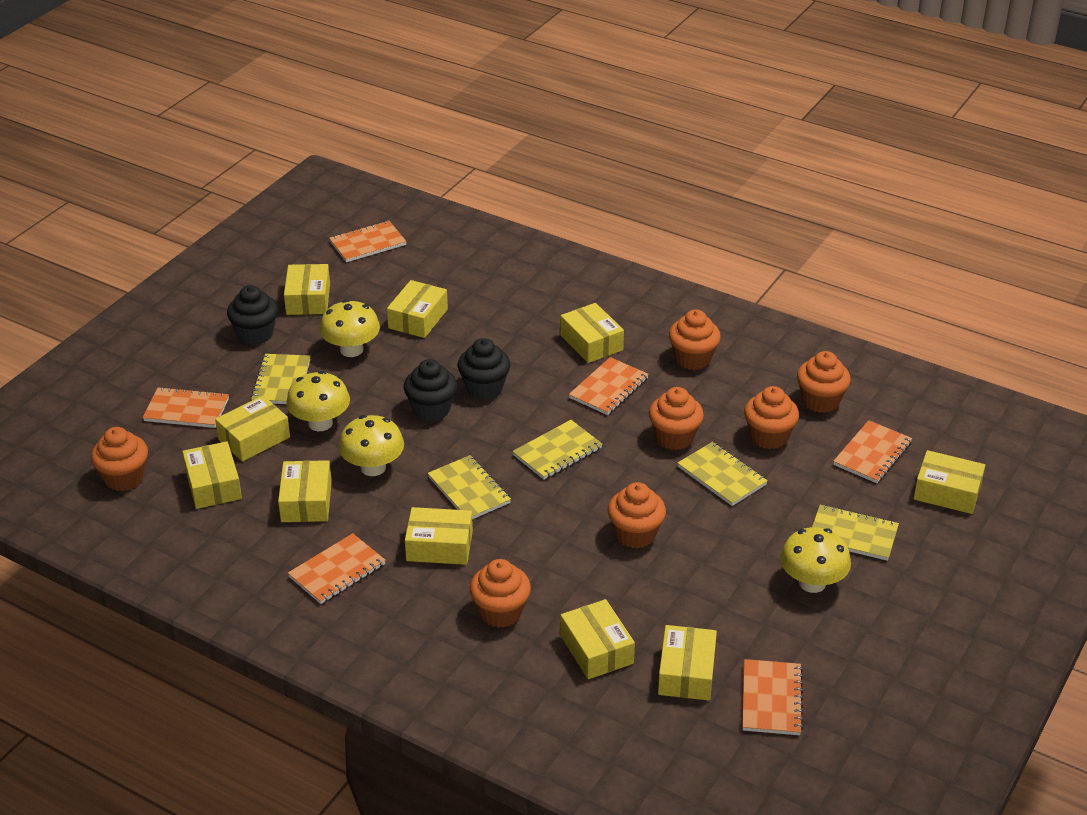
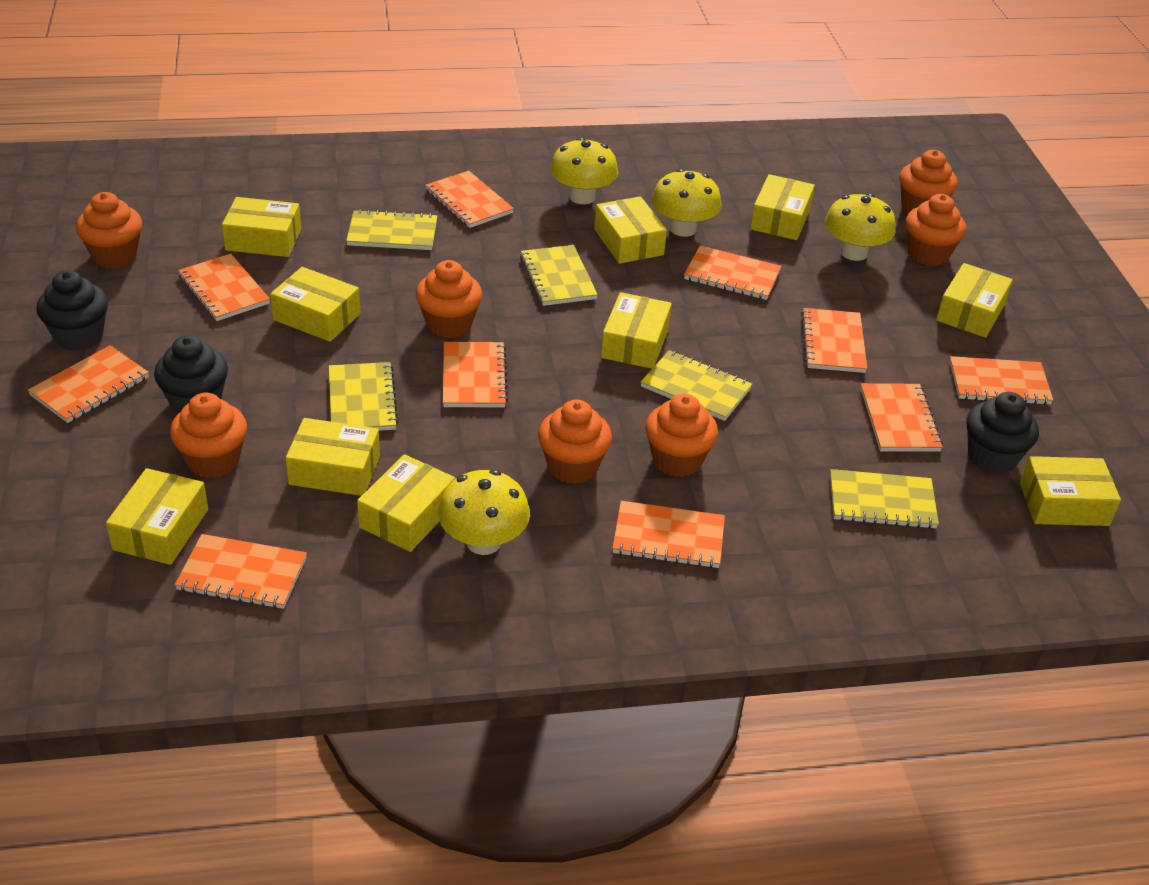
orange notebook: [143,387,229,428] [288,533,386,604] [329,221,407,262] [569,357,649,415] [742,659,803,735] [833,420,912,483] = 6 -> [28,345,149,423] [175,534,307,609] [178,254,270,321] [425,171,514,228] [443,342,508,407] [612,501,725,568] [684,246,782,300] [801,308,868,373] [861,383,943,452] [949,356,1053,405] = 10

